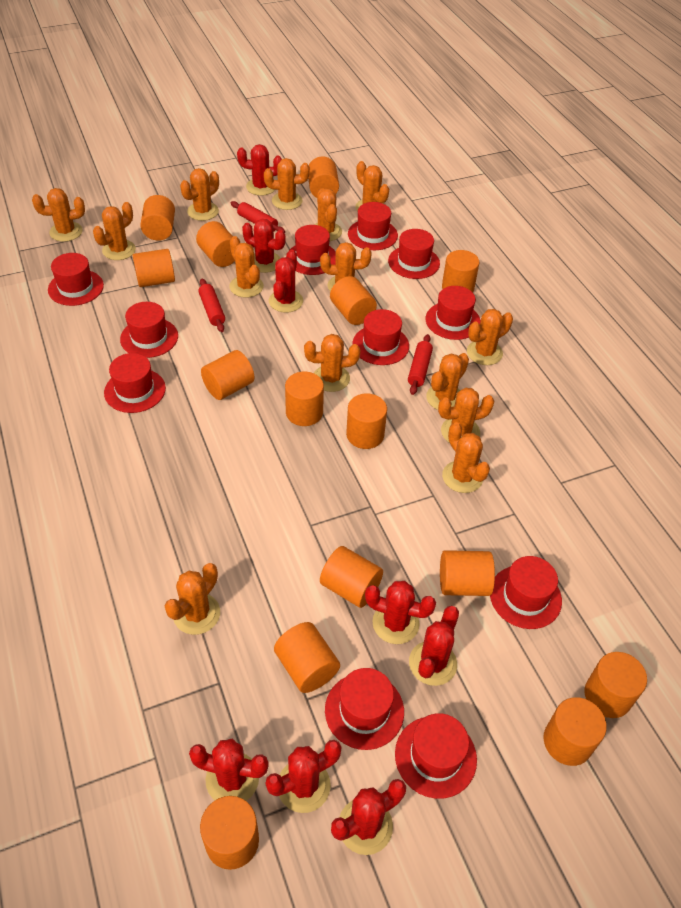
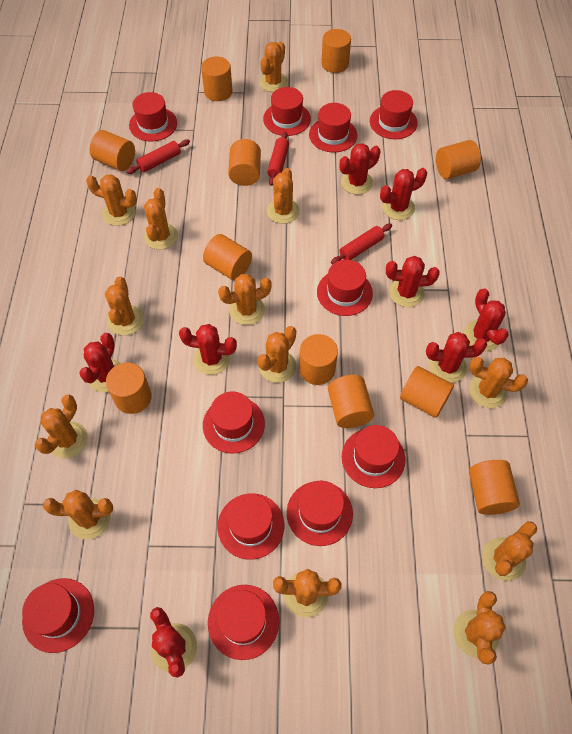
orange cactus: [32,188,85,242] [93,202,136,260] [165,563,220,635] [180,168,219,221] [229,236,264,298] [264,158,310,210] [304,334,360,392] [314,188,342,241] [320,242,372,292] [356,161,389,212] [426,353,469,410] [438,388,494,443] [442,422,490,493] [467,309,513,365] = 14 -> [35,394,88,458] [43,490,113,540] [86,174,137,226] [105,277,144,336] [144,188,178,250] [218,274,272,325] [257,326,297,383] [259,42,288,92] [267,168,300,224] [273,569,342,618] [454,591,506,664] [469,357,528,408] [482,521,537,581] = 13
orange cylinder: [133,249,175,287] [140,195,175,241] [196,221,235,267] [200,796,259,870] [201,350,255,400] [274,622,340,693] [285,372,324,426] [308,157,339,198] [320,546,383,608] [330,276,377,325] [346,393,387,449] [440,550,495,596] [442,250,479,292] [543,697,607,766] [584,652,647,718] = 15 -> [90,130,135,171] [106,363,152,414] [201,56,232,101] [203,234,252,281] [228,139,261,186] [299,334,338,385] [321,29,351,73] [328,375,374,428] [400,366,454,418] [436,140,481,179] [469,460,520,515] = 11

